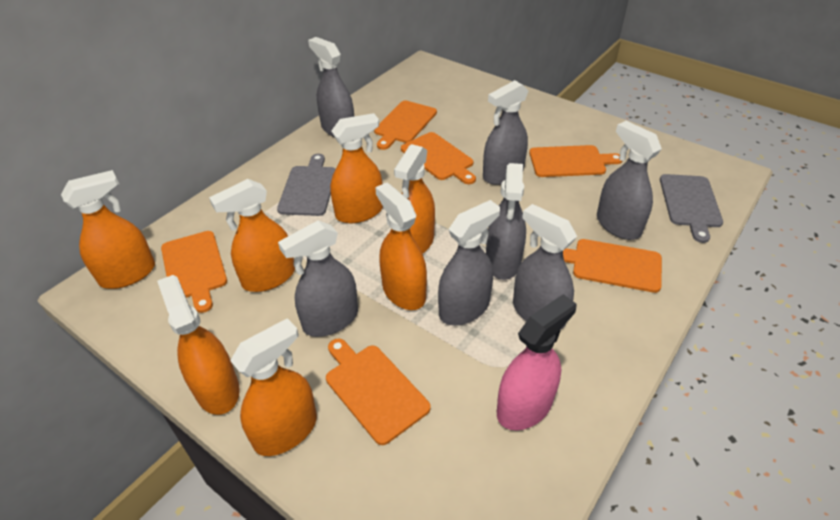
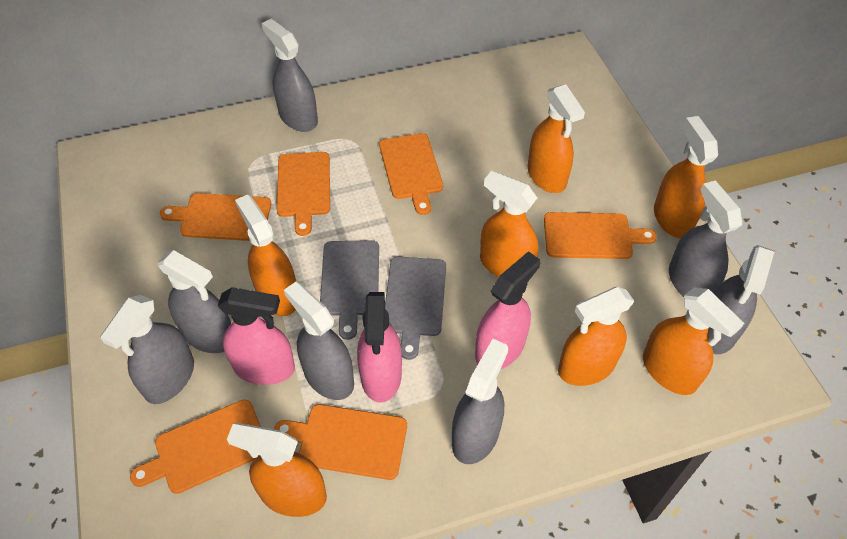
pink spray bottle: [497,294,576,430] = 1 -> [218,287,295,385] [357,292,402,403] [475,251,540,369] = 3

